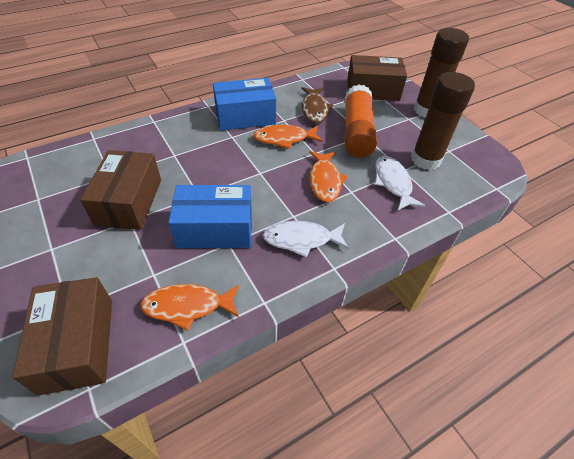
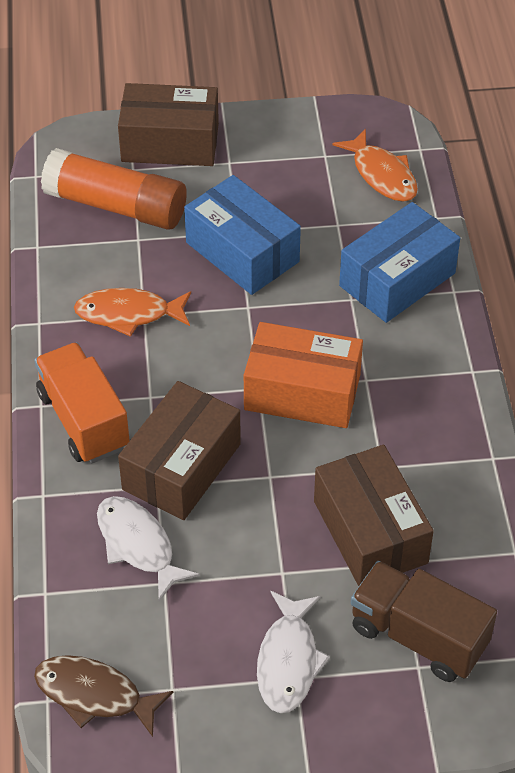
brown glue stick: [411,72,475,170] [414,28,469,118] = 2 -> none = 0
brown truck: none = 0 -> [351,561,497,682] = 1
orange box: none = 0 -> [244,322,363,428] = 1
orange fish: [140,284,239,331] [253,125,322,149] [309,151,348,202] = 3 -> [74,288,191,337] [333,129,418,202] = 2
orange truck: none = 0 -> [34,342,130,463] = 1

